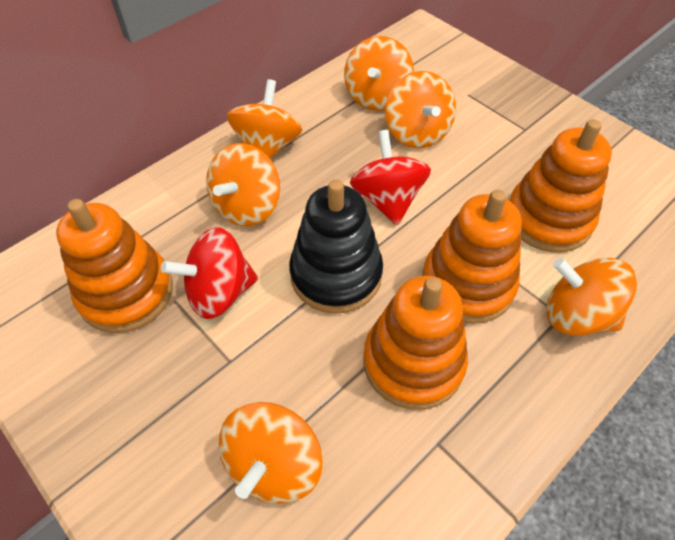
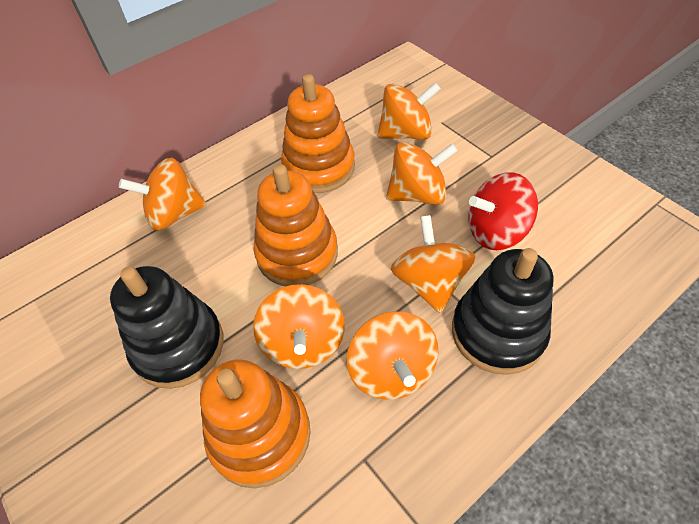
black stacking toy: [289,179,383,314] = 1 -> [110,266,224,389] [452,248,553,375] = 2
orange stacking toy: [56,199,173,333] [363,276,468,410] [422,190,522,324] [509,119,612,252] = 4 -> [200,359,311,488] [253,164,338,286] [281,74,355,193] = 3
red spinning top: [161,227,258,319] [350,130,431,225] = 2 -> [468,172,538,250] = 1

